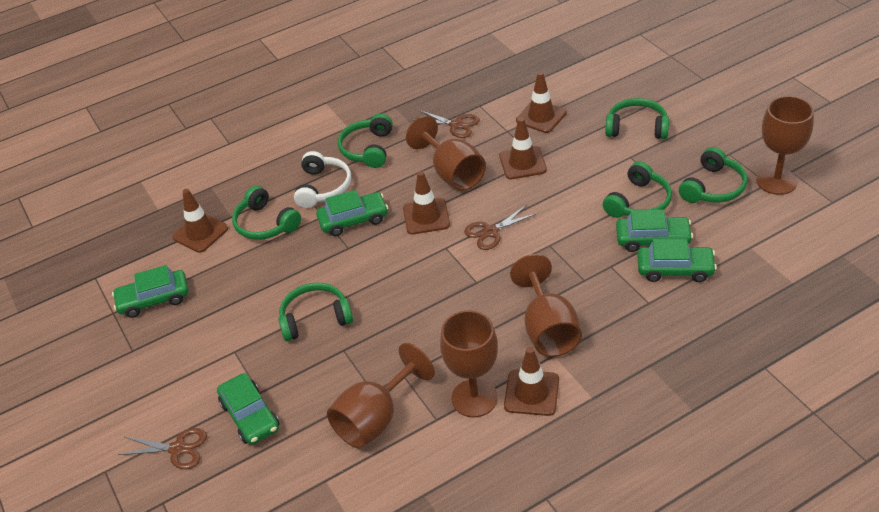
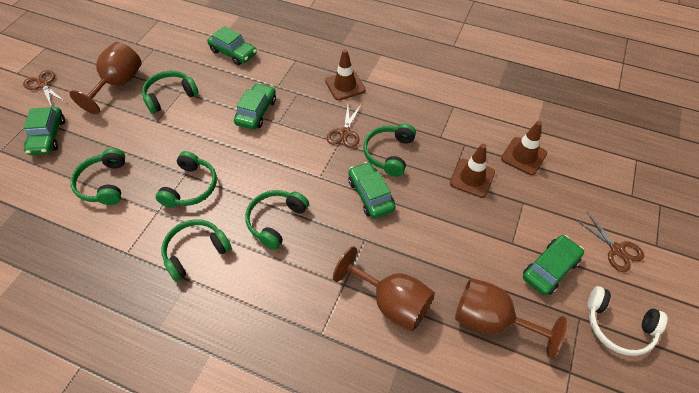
brown goblet: [327,343,435,449] [406,116,486,191] [440,310,498,417] [510,254,582,357] [756,96,814,195] = 5 -> [69,42,142,114] [333,246,435,331] [455,278,567,358] = 3
brown traffic cone: [172,189,228,253] [403,171,450,235] [499,118,547,179] [504,347,559,416] [516,72,567,133] = 5 -> [325,49,366,101] [450,144,495,198] [501,121,547,175] = 3

